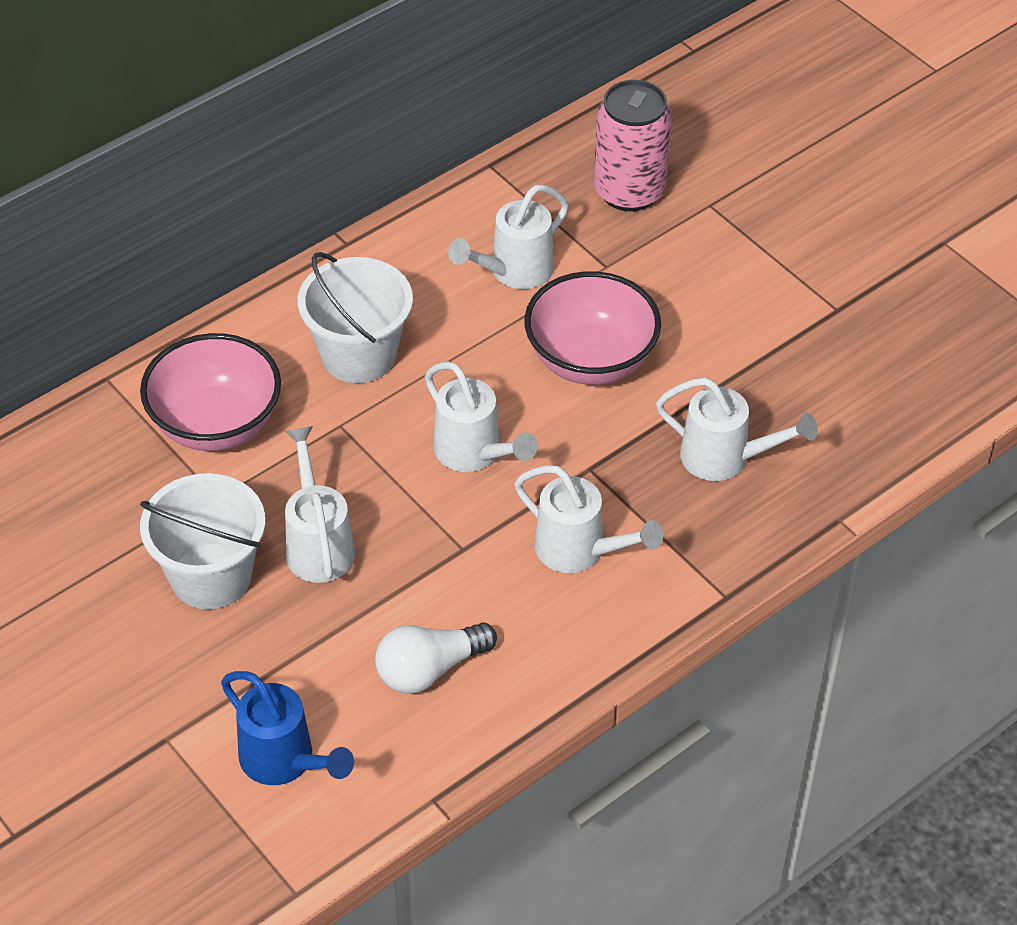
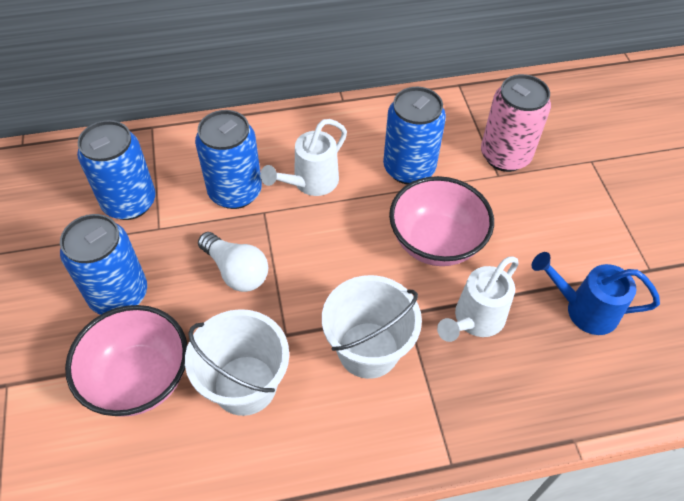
blue can: none = 0 -> [60,214,147,315] [77,120,156,220] [195,110,262,209] [383,87,446,184] = 4
white watering can: [285,426,355,583] [425,362,537,472] [448,185,569,289] [514,465,663,573] [656,377,818,481] = 5 -> [260,119,347,196] [437,256,519,342] = 2

